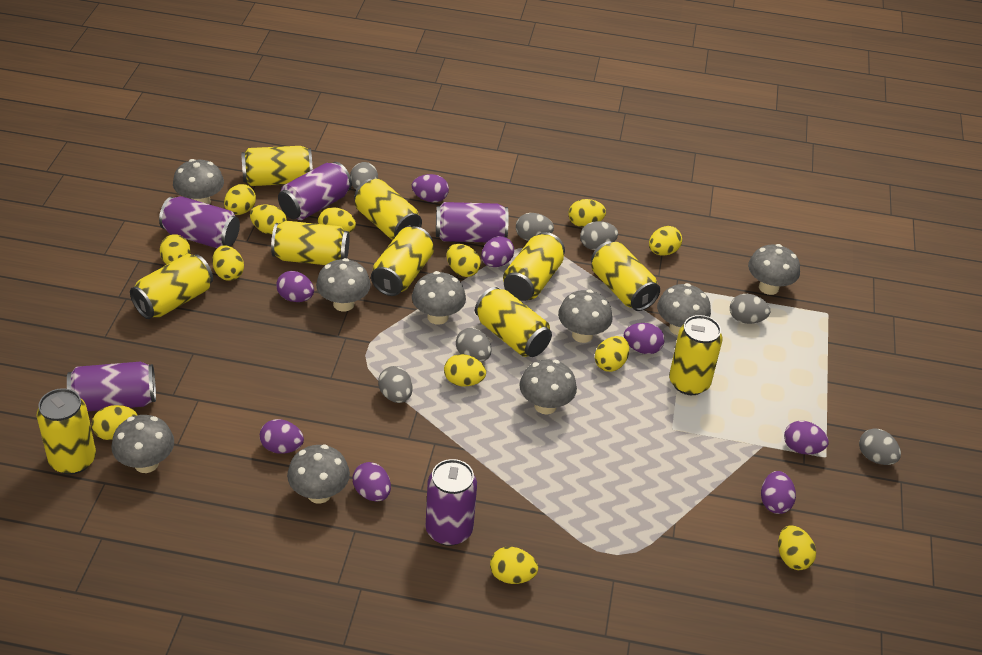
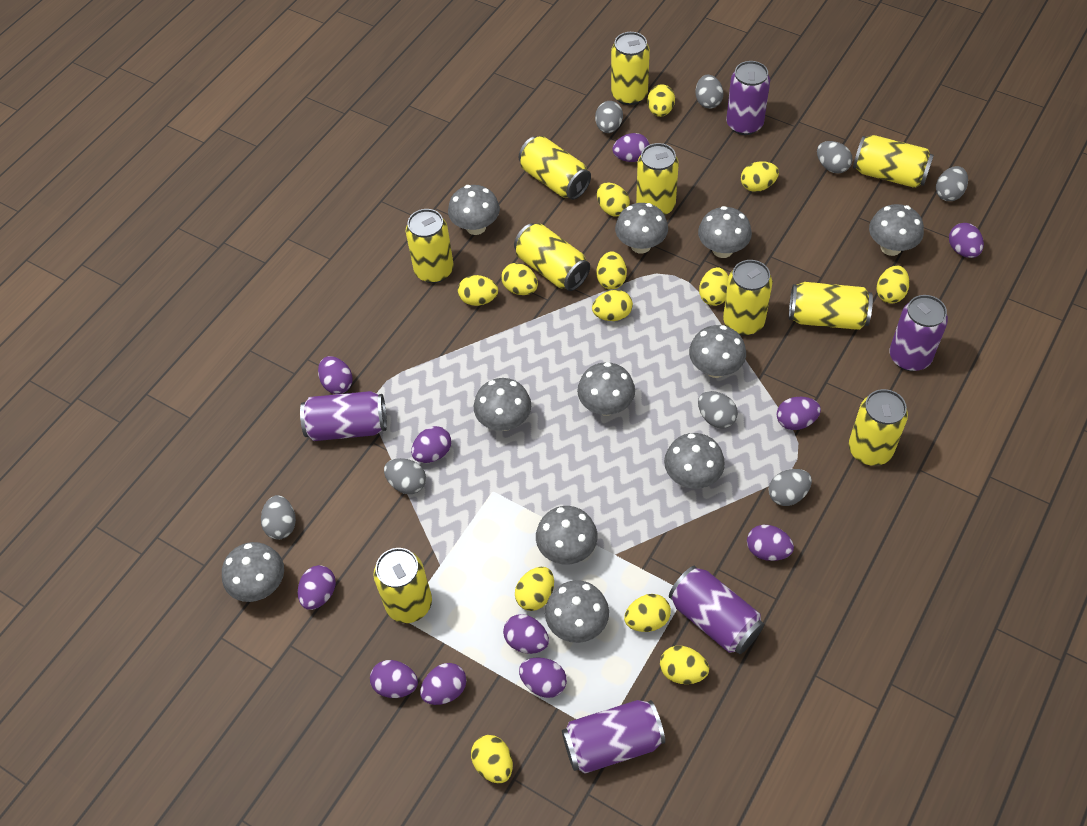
grey egg: [350,162,378,190] [378,366,413,403] [456,328,492,362] [516,213,554,241] [580,221,618,250] [730,294,770,324] [859,428,901,465] = 7 -> [261,495,296,540] [384,458,426,494] [595,101,623,133] [696,75,723,109] [698,391,738,429] [768,469,812,506] [817,141,853,173] [936,166,968,201] = 8
grey mushroom: [111,415,174,473] [173,159,224,204] [287,445,350,504] [316,258,371,311] [412,271,466,325] [519,359,577,415] [558,290,613,343] [657,283,711,336] [748,244,800,295] = 9 -> [222,542,284,602] [448,185,500,235] [474,378,531,431] [536,506,598,564] [545,580,609,643] [577,362,635,416] [615,203,668,254] [664,433,725,489] [689,325,746,378] [698,206,752,258] [869,204,924,256] = 11
purple egg: [260,419,304,454] [276,271,314,302] [352,462,391,502] [412,174,449,202] [481,236,514,267] [624,323,665,354] [761,471,796,514] [784,421,829,455] = 8 -> [298,565,336,610] [318,356,353,394] [370,660,418,698] [411,426,451,463] [420,663,466,705] [503,614,549,654] [519,657,567,698] [612,133,650,162] [747,525,794,561] [777,397,821,430] [949,223,984,258] = 11

